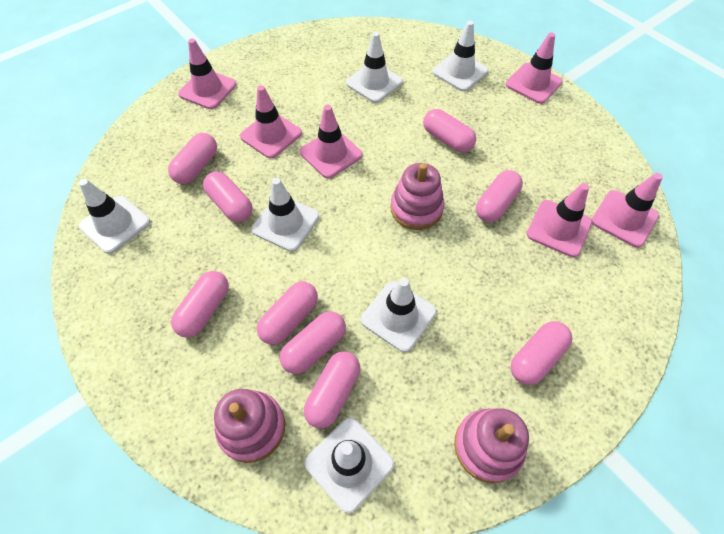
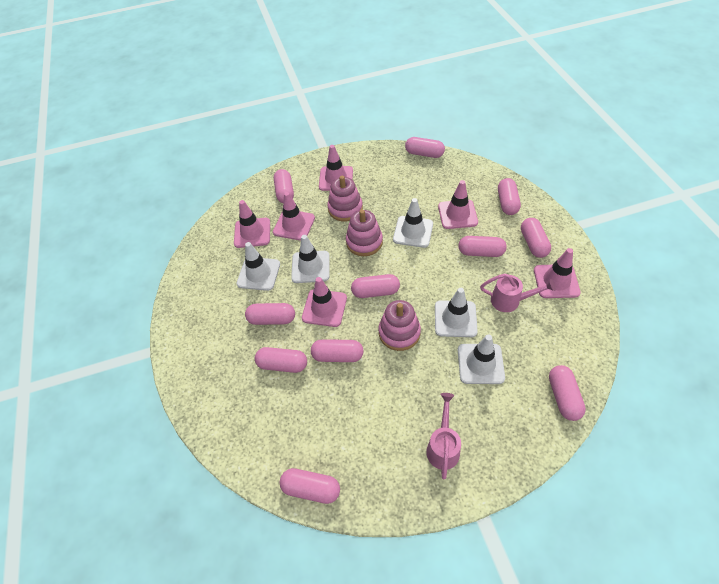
pink capsule: [168,133,217,184] [171,271,229,338] [203,171,253,222] [257,282,318,345] [280,311,346,374] [304,351,360,428] [423,109,476,153] [476,170,523,222] [511,321,572,385] = 9 -> [245,303,295,325] [255,347,307,373] [274,169,294,203] [280,468,340,504] [311,339,364,362] [351,274,400,298] [405,137,445,158] [458,236,507,257] [498,178,521,215] [521,218,551,258] [549,365,586,421] = 11
pink watering can: none = 0 -> [426,393,461,480] [480,274,556,312] = 2
white traffic cone: [79,179,150,254] [251,178,319,252] [305,418,394,513] [346,32,403,103] [361,278,436,352] [432,21,488,91] = 6 -> [236,242,280,291] [291,235,330,283] [393,198,433,248] [435,288,478,337] [458,334,505,384] = 5

